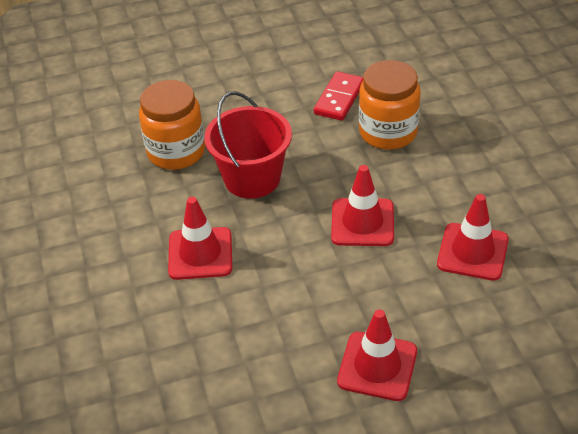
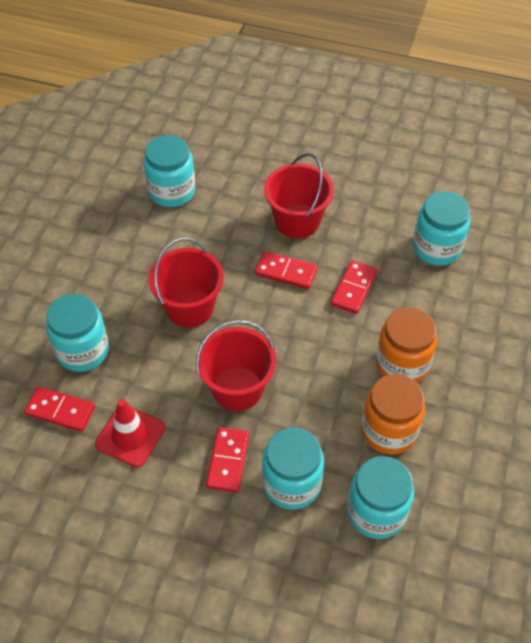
red bucket: [204,91,292,199] = 1 -> [149,238,224,328] [196,320,276,411] [264,153,334,238] = 3
red domino: [314,71,363,121] = 1 -> [24,387,95,432] [206,427,249,492] [255,251,317,289] [331,260,377,314] = 4
red traffic cone: [168,197,232,280] [331,165,394,246] [337,309,417,401] [437,194,509,281] = 4 -> [95,399,165,468] = 1
turquoise jar: none = 0 -> [46,294,109,372] [144,135,195,207] [262,428,324,510] [347,456,414,539] [413,191,470,266] = 5

